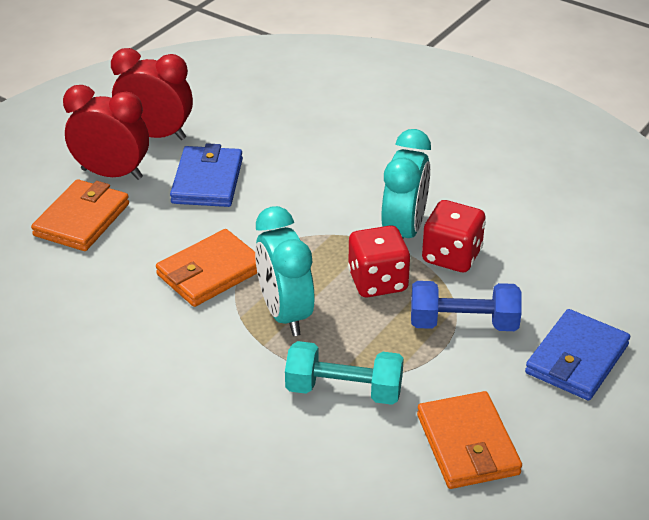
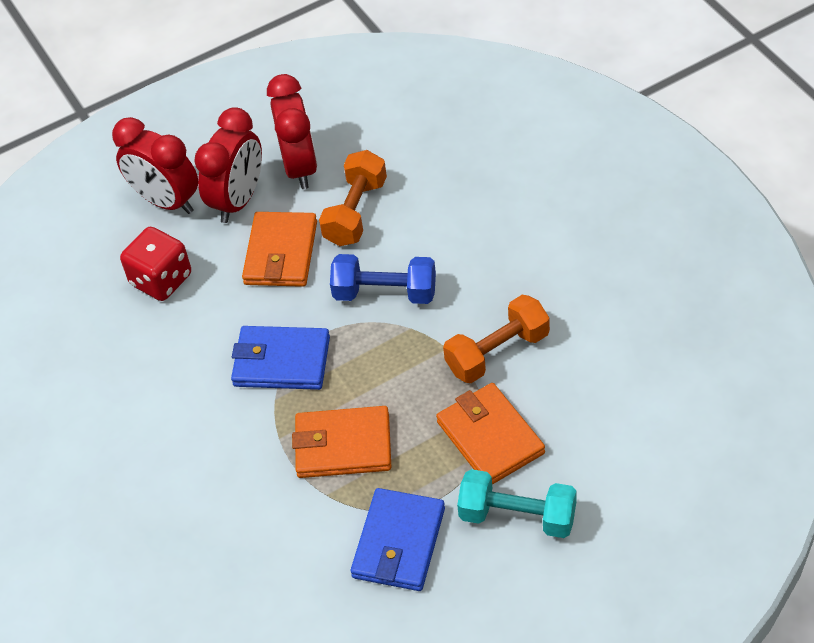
orange dumbbell: none = 0 -> [319,150,387,246] [443,295,550,383] = 2
red clock: [63,85,149,180] [111,48,193,140] = 2 -> [112,117,198,214] [195,107,262,223] [267,74,317,189] = 3
red dice: [348,225,411,297] [422,200,486,272] = 2 -> [120,227,191,301] = 1
turquoise clock: [255,206,315,336] [381,129,431,238] = 2 -> none = 0

